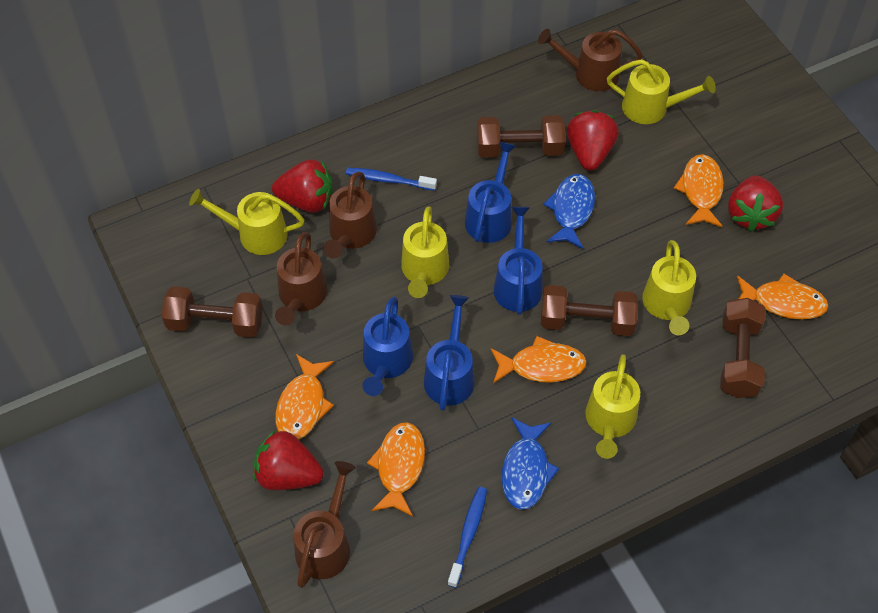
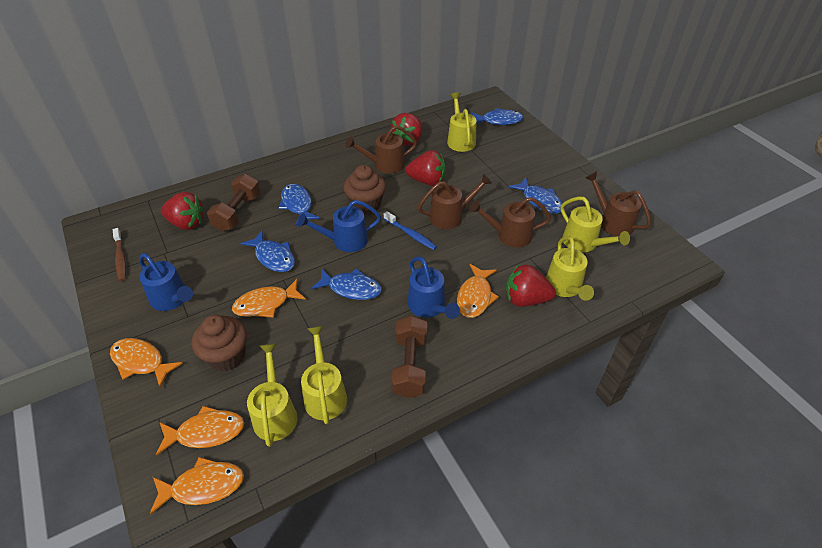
blue fish: [501,417,559,510] [543,174,595,249] = 2 -> [240,230,295,272] [278,184,320,226] [311,268,382,300] [471,108,523,125] [508,177,563,214] = 5
blue toothbrush: [346,168,437,191] [448,487,487,588] = 2 -> [384,211,437,250] = 1
blue watering can: [362,297,413,396] [424,295,475,411] [465,142,516,243] [494,206,543,315] = 4 -> [139,253,193,311] [298,200,381,252] [407,256,460,319] = 3
brown cupcake: none = 0 -> [192,315,247,371] [343,165,386,214] = 2
brown dumbbell: [162,286,263,338] [477,115,565,158] [541,285,638,336] [720,298,766,398] = 4 -> [207,174,261,231] [392,315,427,398] = 2
brown toothbrush: none = 0 -> [113,228,126,281] = 1

